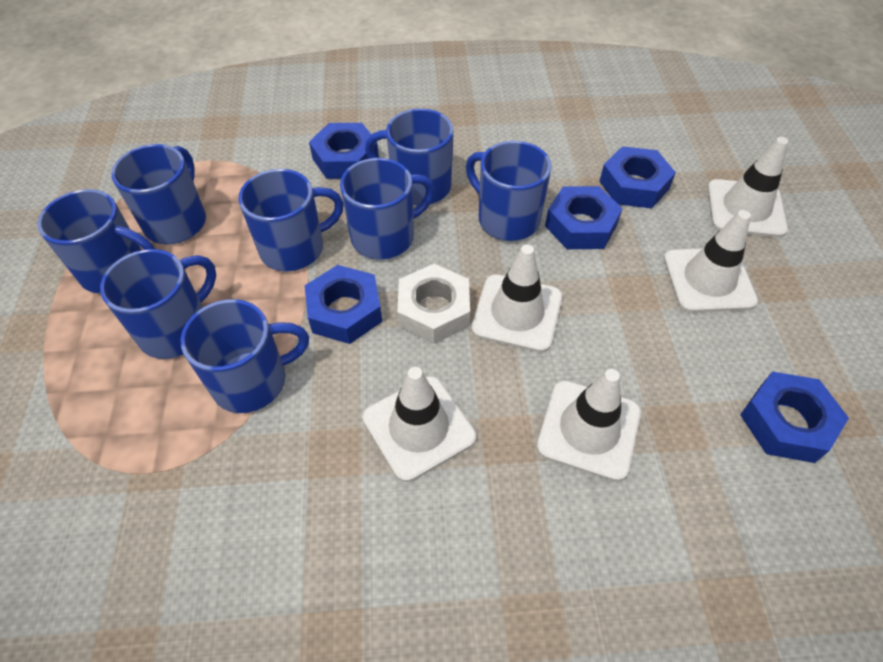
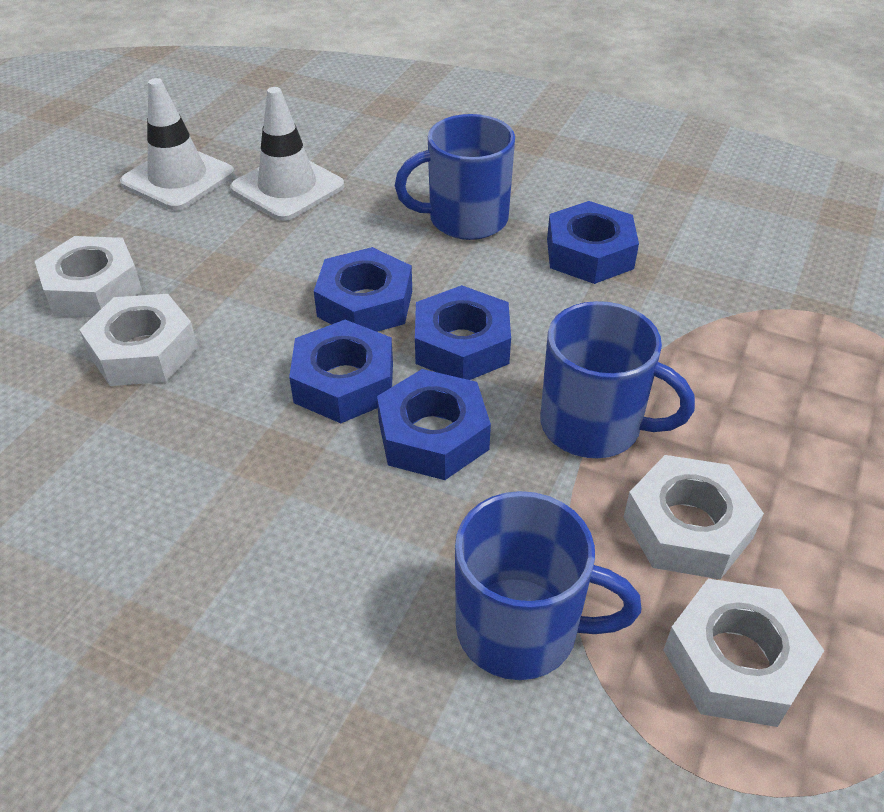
blue mug: [38,189,156,293] [100,249,216,359] [111,144,206,244] [181,299,309,413] [238,169,343,272] [340,158,435,260] [365,108,453,205] [466,141,551,241] = 8 -> [395,114,515,240] [455,491,641,680] [540,301,695,458] = 3
white nut: [397,264,470,344] = 1 -> [35,236,142,317] [79,294,198,386] [624,455,764,579] [664,579,825,727] = 4
white traffic cone: [363,367,476,482] [471,244,562,352] [537,369,641,481] [664,210,758,313] [707,137,788,238] = 5 -> [120,78,235,210] [230,87,344,221] = 2

